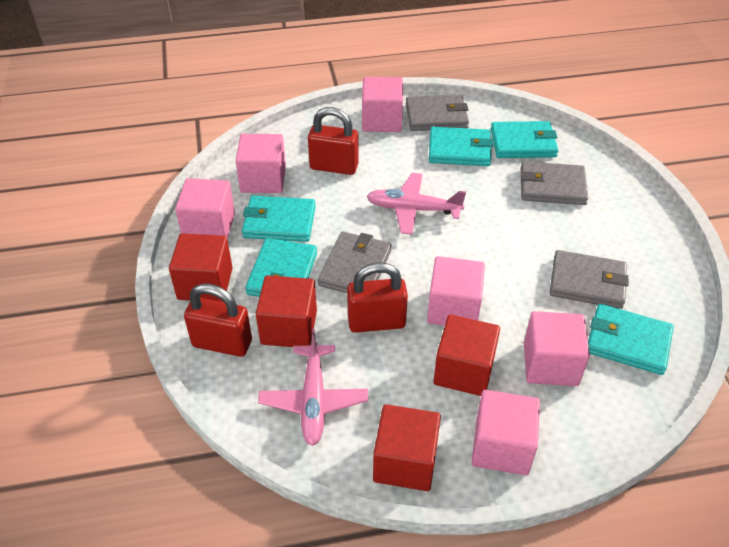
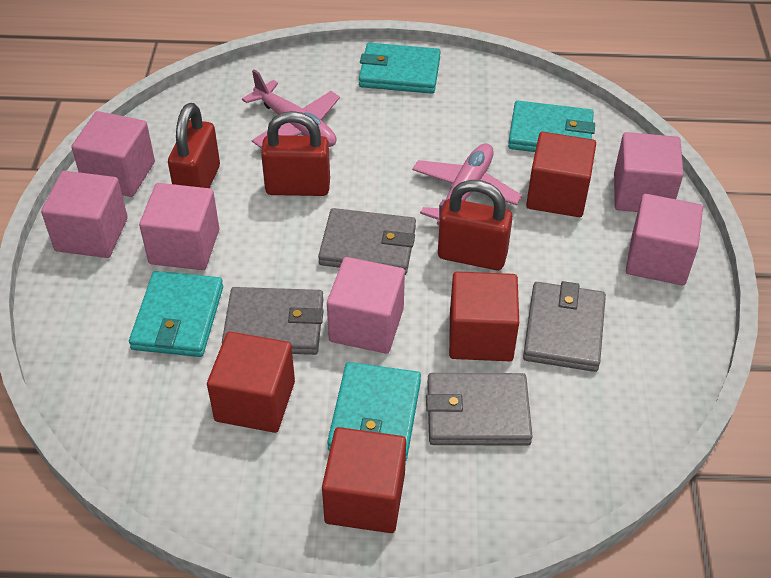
turquoise wallet: [242,196,316,242] [245,238,317,297] [429,127,493,166] [491,121,558,158] [588,304,674,375] = 5 -> [129,271,223,357] [327,362,421,460] [359,43,441,94] [508,101,595,152] = 4

